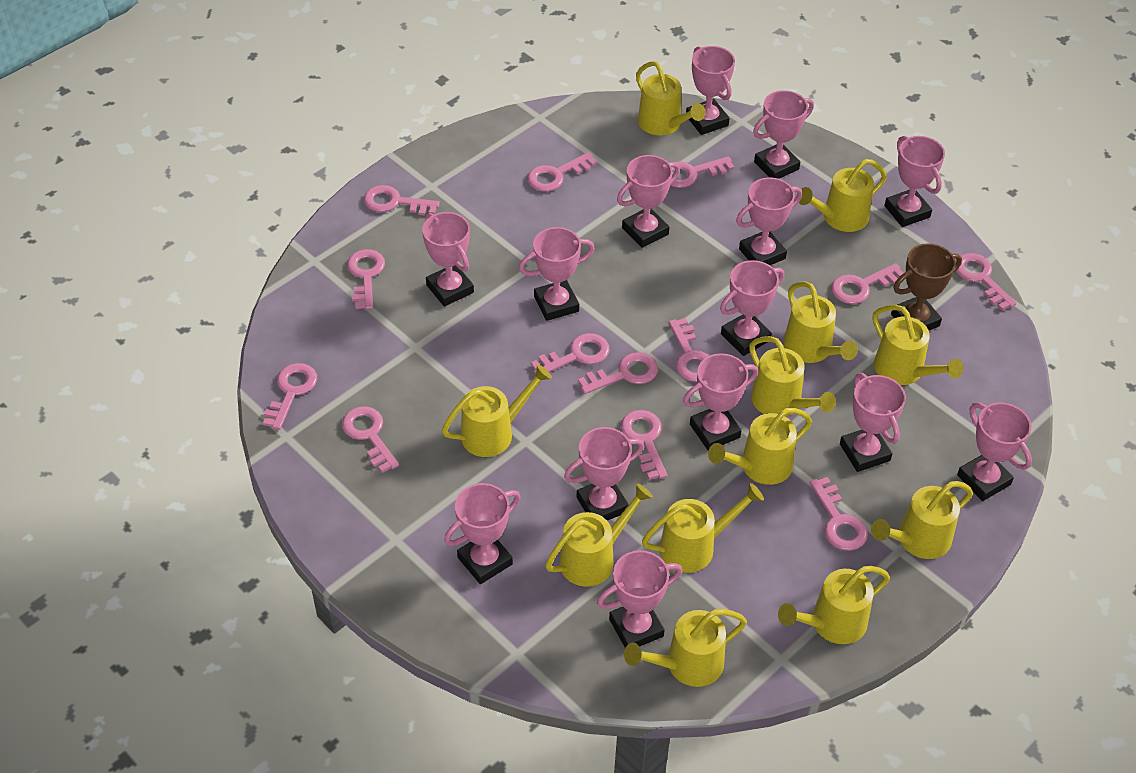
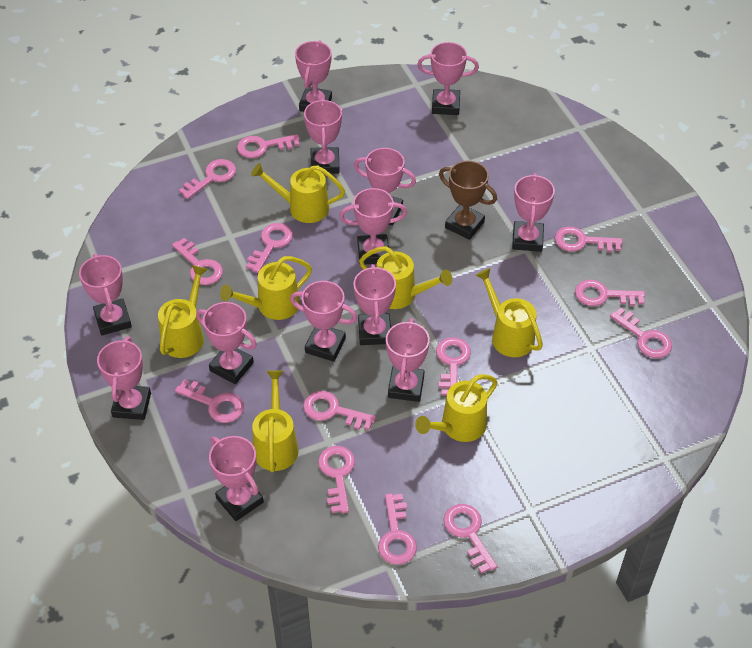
pink trophy: [422,212,474,307] [444,483,520,584] [519,227,595,321] [564,427,644,521] [597,550,682,648] [617,155,680,248] [683,353,758,451] [686,46,735,135] [720,260,784,356] [736,177,802,265] [753,90,814,179] [840,373,906,472] [884,136,945,227] [957,402,1032,501] = 14 -> [79,253,132,335] [97,336,151,420] [196,302,257,384] [209,436,264,521] [290,281,357,362] [295,40,332,112] [304,99,342,174] [339,188,407,265] [353,264,396,345] [354,148,416,226] [386,318,430,402] [417,42,479,115] [512,173,555,252] = 13
yellow watering can: [442,364,552,457] [545,483,653,587] [624,609,747,687] [636,61,705,136] [642,483,764,573] [708,408,812,485] [749,336,836,417] [778,566,890,644] [783,282,858,363] [799,159,887,232] [871,481,973,559] [873,305,963,385] = 12 -> [158,265,208,358] [220,256,312,320] [251,163,345,223] [252,370,299,472] [359,246,452,309] [415,374,498,442] [475,268,543,357] = 7

